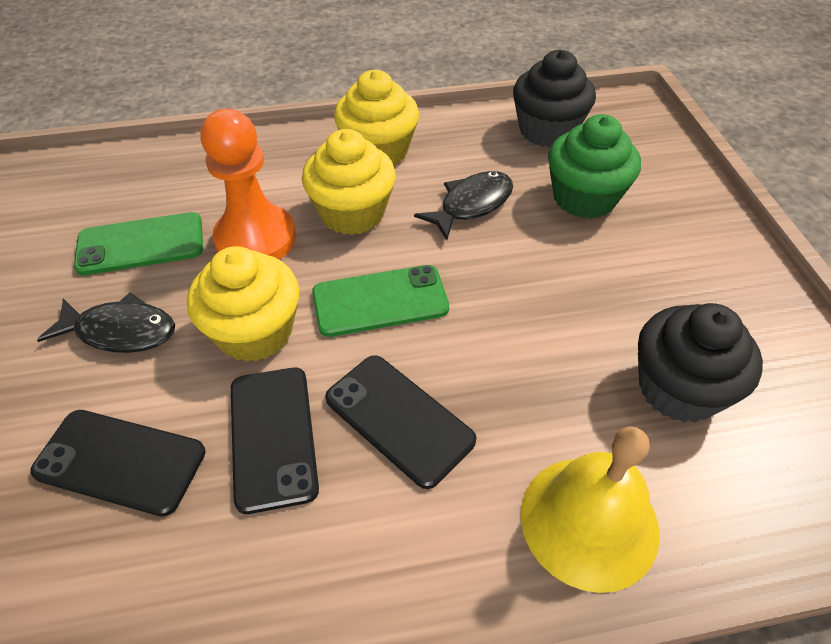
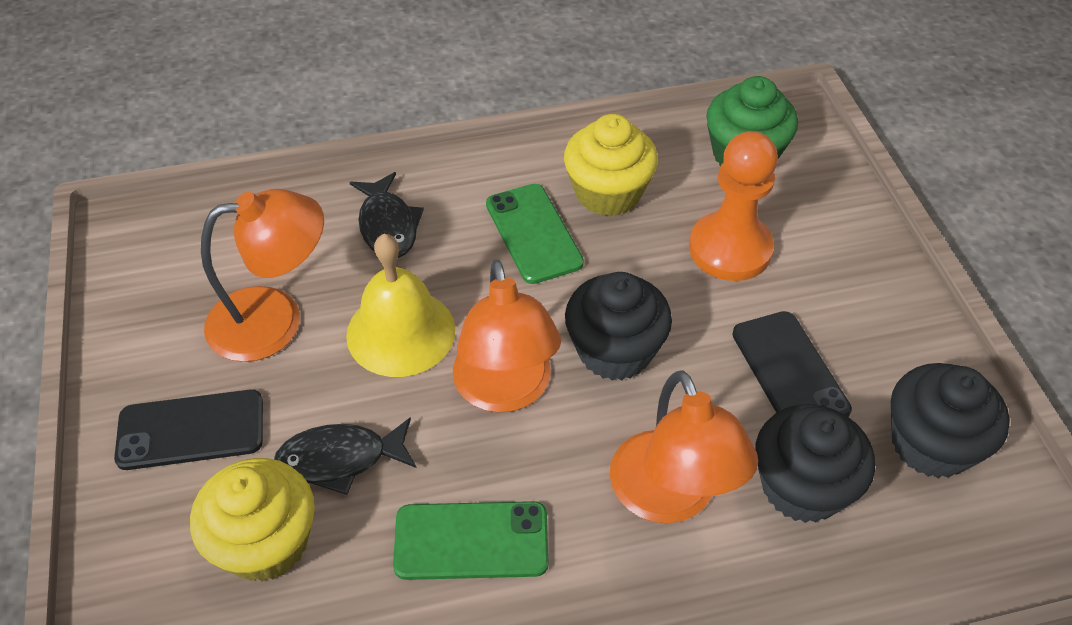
black cupcake: [513,50,596,148] [638,303,763,423] = 2 -> [565,272,672,381] [755,404,875,523] [891,363,1010,478] = 3
black phone: [30,410,206,517] [231,368,319,514] [325,355,476,489] = 3 -> [114,389,263,470] [732,311,852,417] = 2
orange lamp: none = 0 -> [201,189,324,362] [453,260,561,413] [610,370,758,523] = 3
yellow cupcake: [187,246,299,362] [302,129,396,235] [334,70,419,166] = 3 -> [190,458,315,581] [564,114,658,216] = 2

